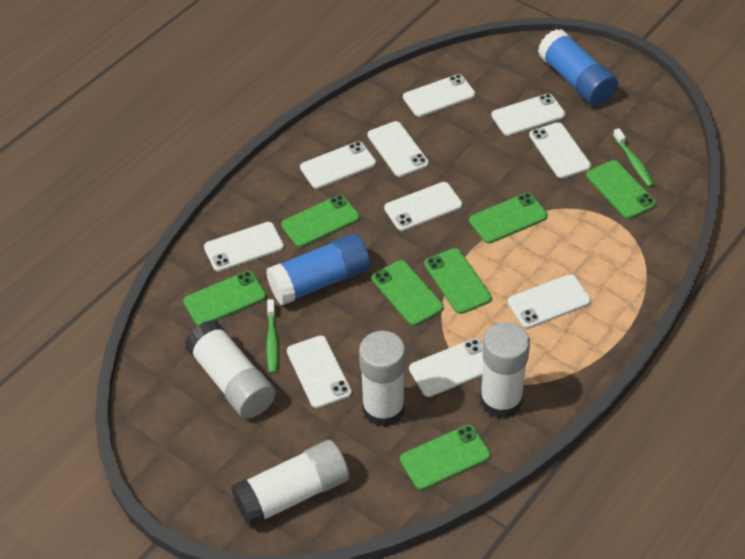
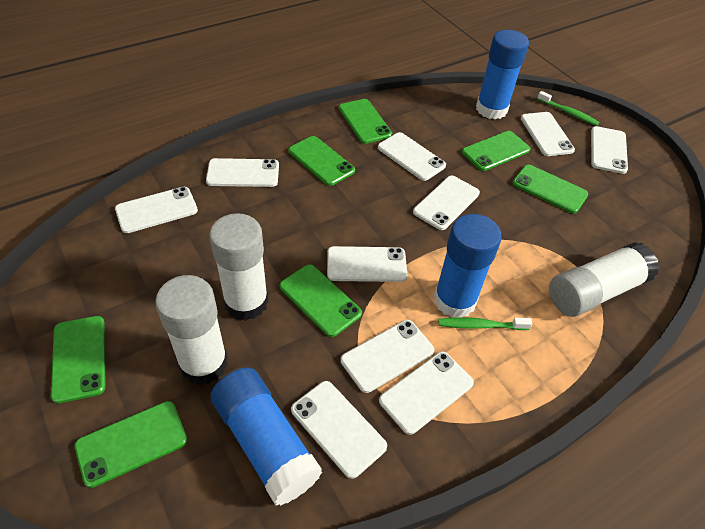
blue glue stick: [266,233,370,305] [538,29,618,106] = 2 -> [211,367,322,506] [434,214,502,318] [476,30,529,119] = 3
white glue stick: [185,320,275,418] [231,440,349,528] [359,331,406,427] [480,322,530,419] = 4 -> [155,275,228,385] [210,213,269,321] [549,242,660,317] = 3

